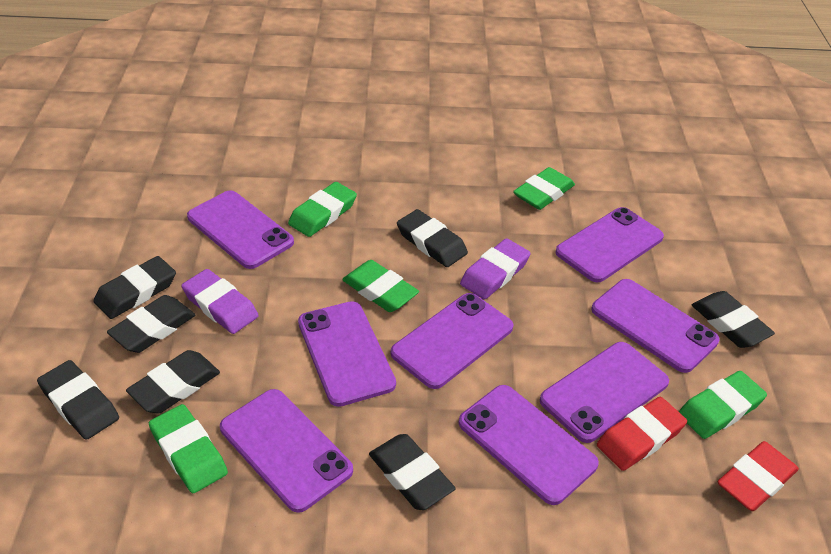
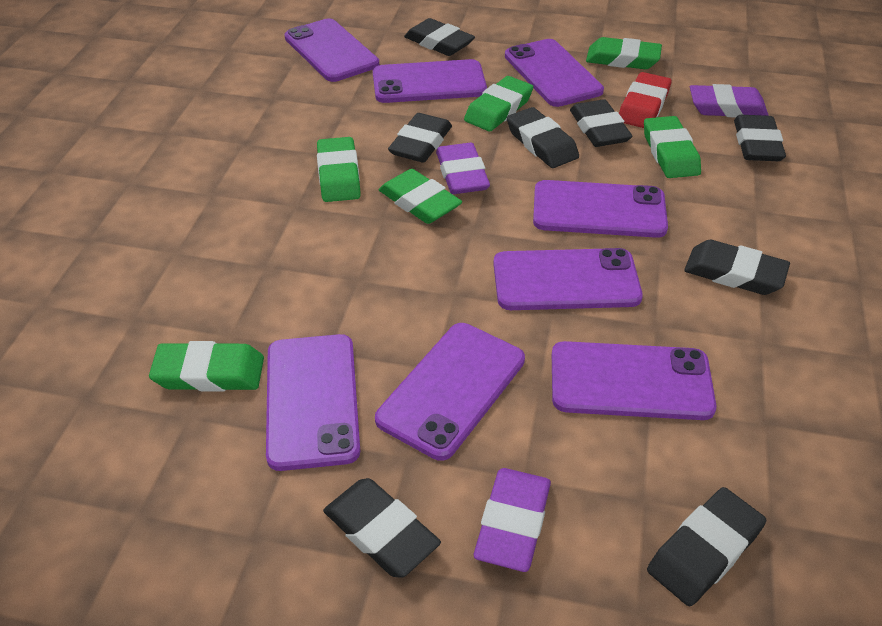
black eraser: [37,360,119,440] [93,256,176,319] [107,295,196,353] [126,350,220,414] [369,434,455,510] [397,209,468,267] [692,291,775,348] = 7 -> [323,478,441,578] [388,113,452,163] [404,18,475,56] [507,107,579,168] [570,99,633,147] [647,487,766,606] [684,240,790,295] [734,115,786,161] = 8
green eraser: [149,404,228,493] [288,182,357,237] [342,260,419,312] [513,167,575,210] [679,371,767,439] = 5 -> [149,341,264,392] [317,137,361,202] [379,169,462,224] [464,76,533,131] [586,37,662,69] [644,116,701,178] = 6
purple eraser: [181,269,259,334] [460,238,531,300] = 2 -> [436,143,490,194] [474,468,551,572] [690,84,769,118] = 3
red eraser: [597,397,687,471] [718,441,799,511] = 2 -> [619,72,671,128] = 1

